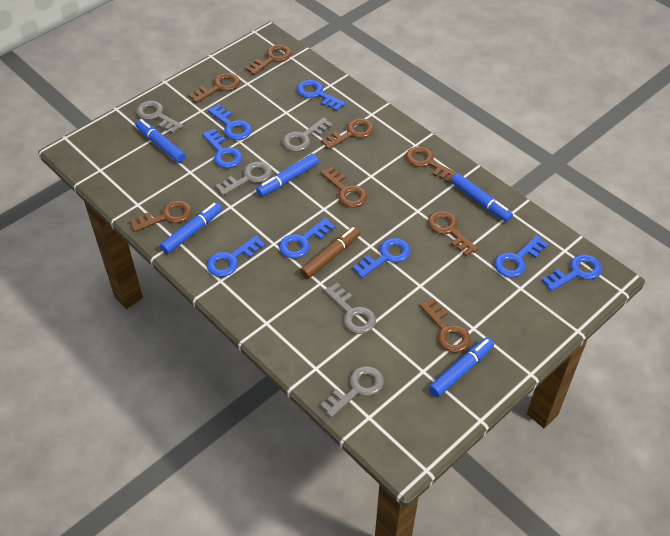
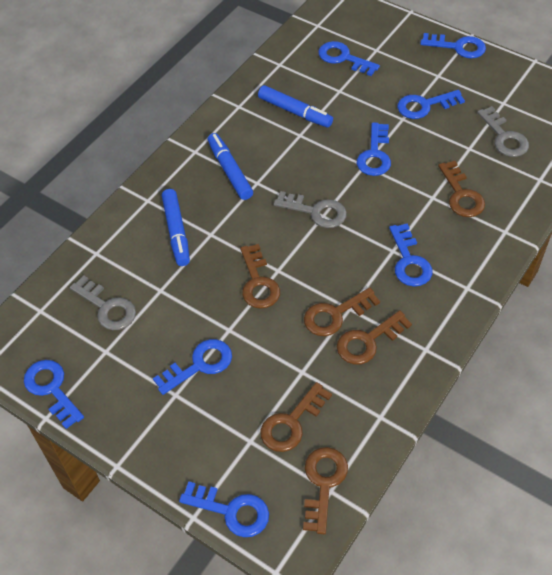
blue marker: [135,119,186,163] [160,202,222,254] [256,154,319,197] [429,337,494,397] [451,173,513,222] = 5 -> [162,189,190,266] [208,133,253,200] [258,85,333,128] = 3
brown key: [130,200,192,232] [189,73,240,103] [245,45,292,75] [320,166,367,208] [321,118,374,150] [406,146,456,183] [420,298,471,353] [428,211,478,256] = 8 -> [240,244,280,309] [260,382,332,452] [303,447,348,534] [304,288,380,336] [337,310,412,364] [438,161,485,217] = 6
brown marker: [300,226,360,279] = 1 -> none = 0
grey key: [136,101,183,134] [215,162,272,196] [282,117,333,152] [320,366,384,418] [324,283,376,334] = 5 -> [70,275,136,330] [274,191,347,228] [477,106,529,157] = 3

